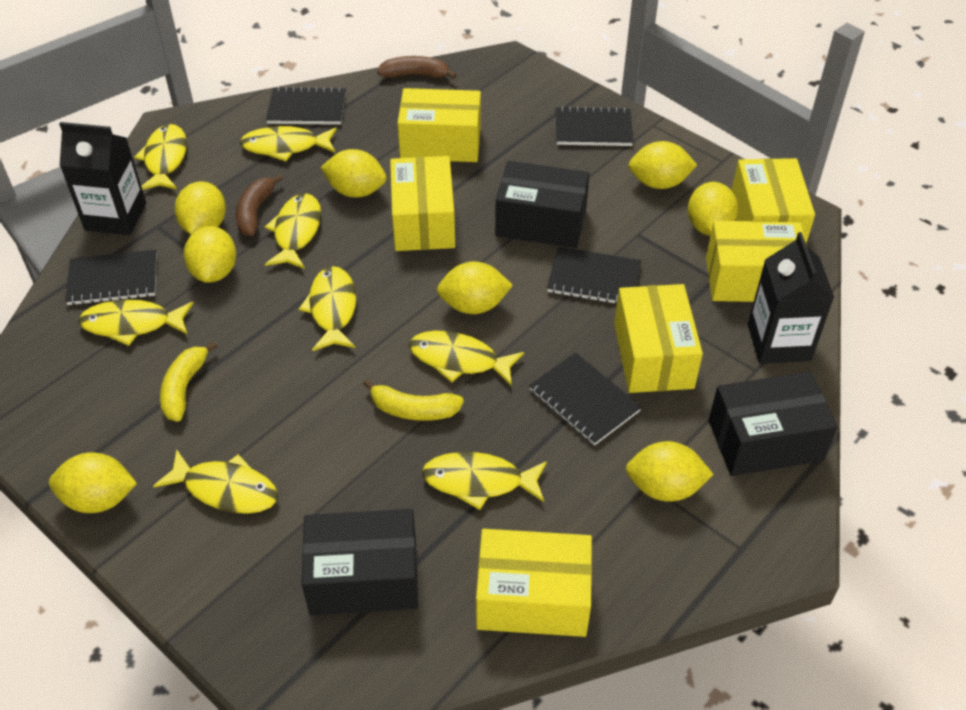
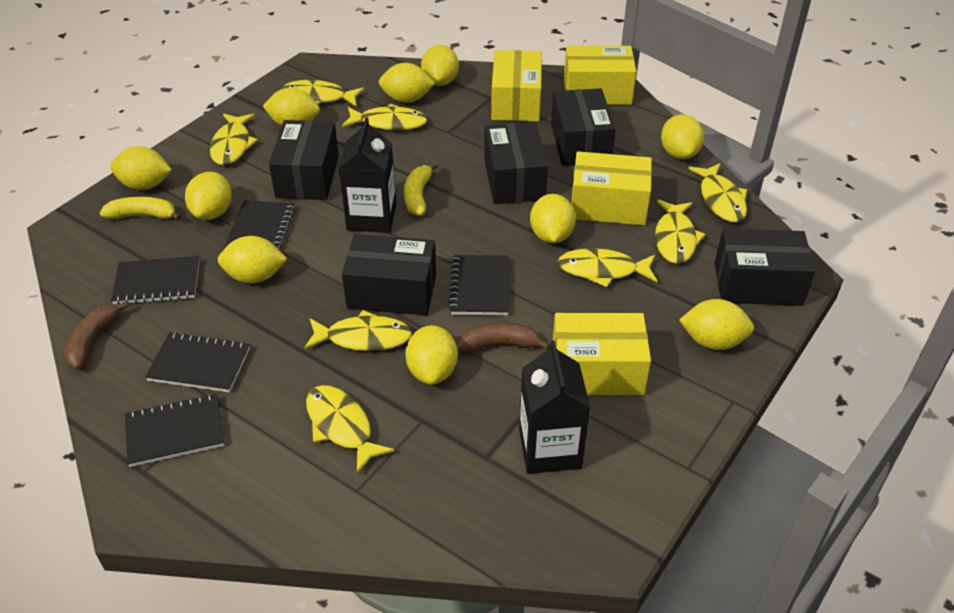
black box: [302,509,418,615] [495,161,590,248] [709,371,838,476] = 3 -> [269,120,339,200] [342,234,436,315] [484,122,548,204] [551,88,616,166] [715,228,815,306] = 5
yellow box: [390,156,455,251] [397,88,481,162] [476,529,592,637] [614,284,703,393] [706,221,807,302] [732,158,815,243] = 6 -> [491,50,542,121] [553,313,651,395] [564,46,637,105] [571,151,652,225] = 4
yellow lemon: [49,452,137,513] [175,181,226,235] [184,226,236,283] [320,149,387,197] [437,262,513,314] [626,441,714,502] [628,141,697,189] [688,182,738,236] = 8 -> [110,146,172,190] [185,172,232,220] [218,236,287,283] [263,87,320,126] [379,63,435,103] [405,325,458,385] [421,45,459,86] [530,194,576,243] [661,114,704,159] [679,299,754,350] = 10

